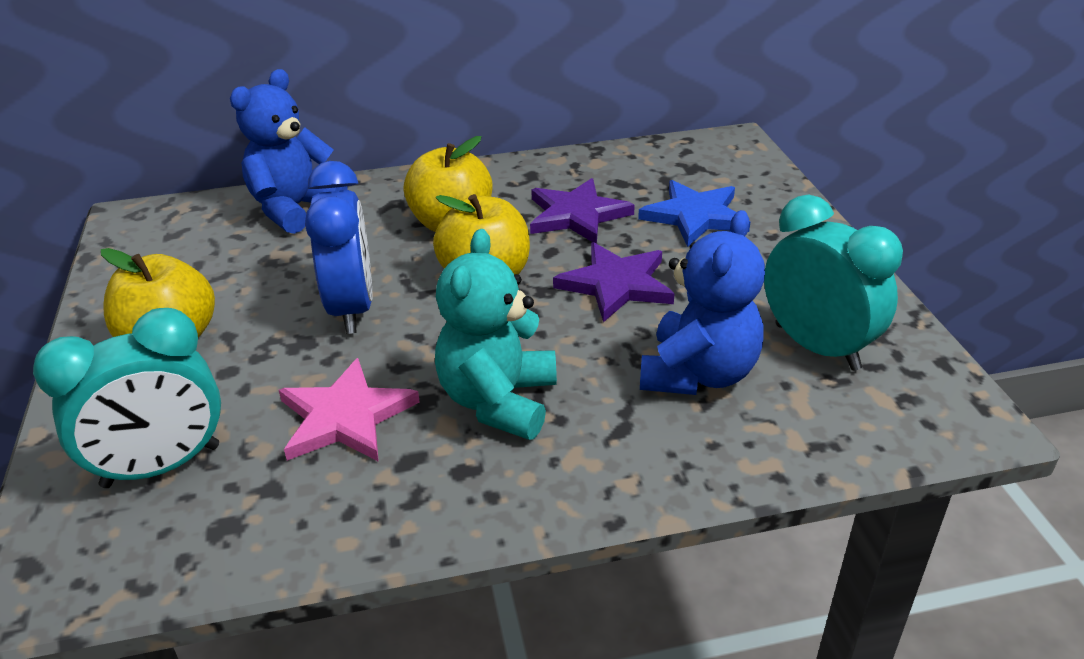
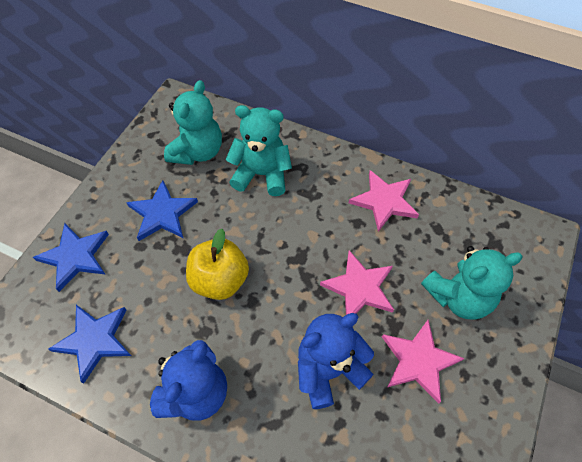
blue clock: [305,161,372,334] = 1 -> none = 0
blue star: [638,180,750,247] = 1 -> [33,223,109,292] [48,305,131,384] [126,180,198,241] = 3
pink star: [279,358,420,462] = 1 -> [320,250,394,315] [349,170,419,232] [382,320,464,403] = 3
purple star: [530,178,635,244] [553,242,675,322] = 2 -> none = 0
turquoise clock: [33,308,221,488] [764,194,903,371] = 2 -> none = 0
turquoise teddy bear: [435,229,557,440] = 1 -> [164,80,222,165] [226,105,292,196] [421,246,523,320] = 3
yellow apple: [101,248,215,338] [403,136,493,232] [433,194,530,275] = 3 -> [186,229,249,300] = 1

